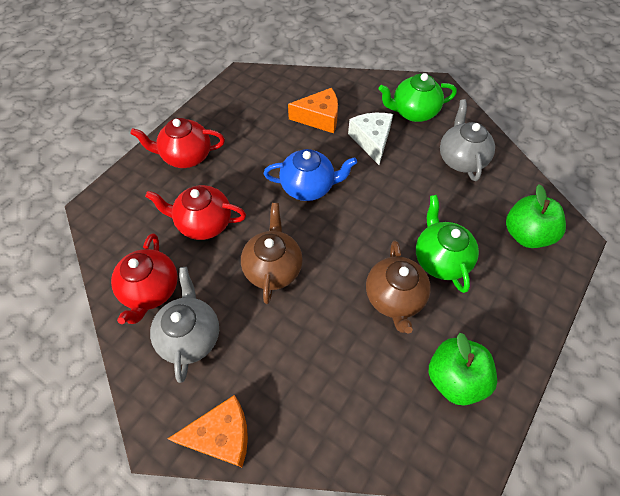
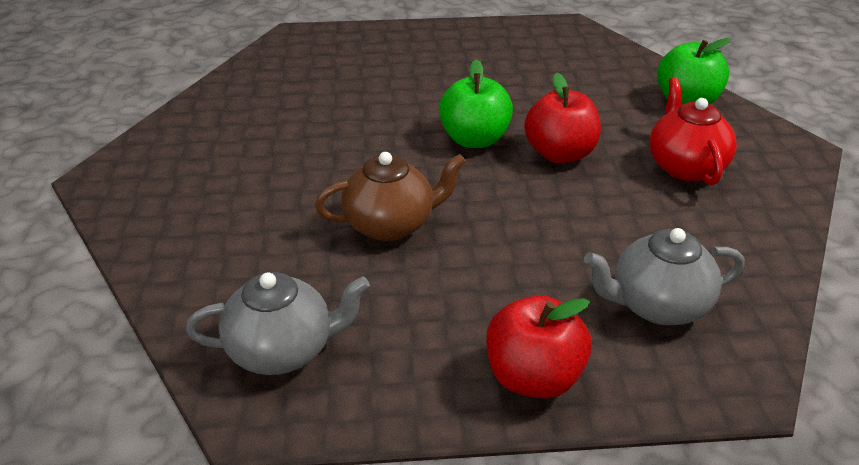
blue teapot: [264,149,357,201] = 1 -> none = 0
brown teapot: [241,203,303,304] [366,240,431,334] = 2 -> [315,152,466,241] = 1
green teapot: [378,73,457,122] [416,195,479,293] = 2 -> none = 0
orange cheese: [168,395,248,467] [288,88,338,133] = 2 -> none = 0
red apple: none = 0 -> [486,295,592,398] [524,72,601,163] = 2
red teapot: [111,233,178,324] [130,118,225,168] [145,185,246,240] = 3 -> [649,77,737,185] = 1
white cheese: [348,113,393,165] = 1 -> none = 0

